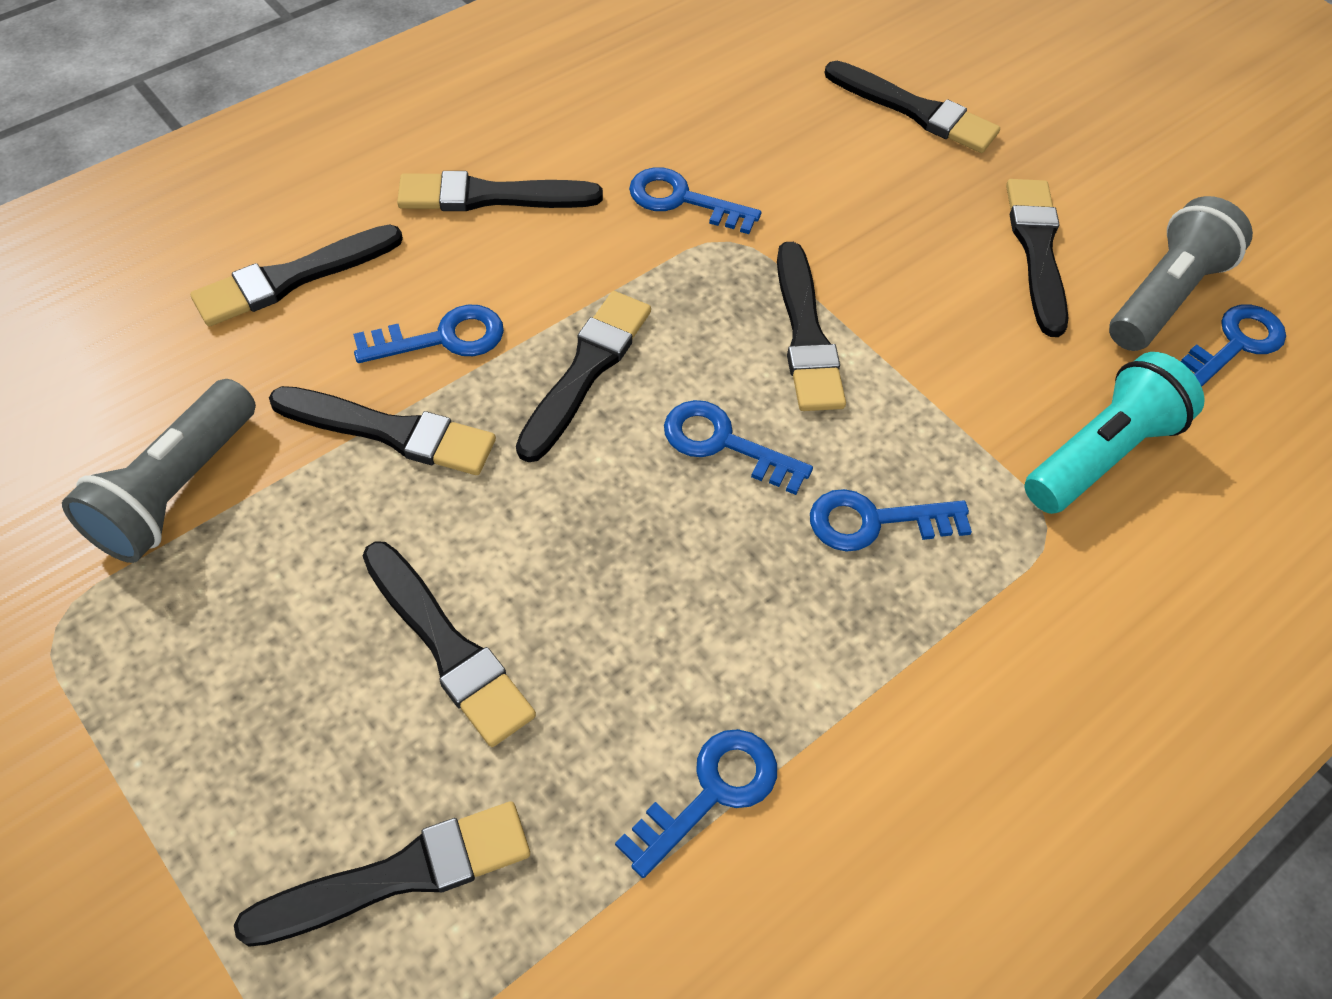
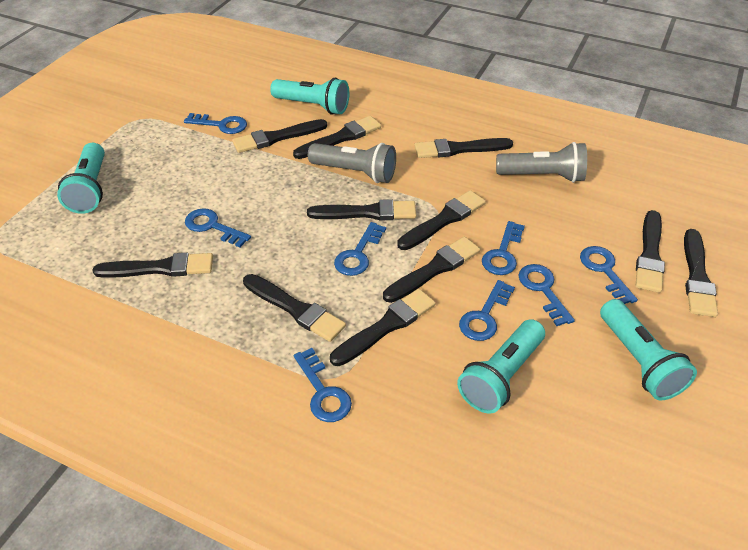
black brush: [190,225,403,327] [234,801,530,947] [269,386,496,475] [362,542,536,747] [397,171,603,211] [516,291,651,462] [777,242,846,411] [825,61,1000,153] [1006,179,1068,337] = 9 -> [92,253,213,278] [232,119,327,153] [243,274,346,342] [293,116,381,159] [307,199,416,220] [330,288,435,366] [383,237,480,303] [397,190,486,250] [414,138,513,158] [636,210,665,293] [684,229,718,317] = 11
blue key: [353,305,504,363] [615,729,777,878] [629,167,761,234] [664,400,813,495] [810,489,972,552] [1181,304,1286,387] = 6 -> [184,113,247,134] [185,208,251,248] [293,348,352,422] [334,222,386,276] [459,280,515,341] [482,221,525,275] [518,264,575,326] [580,246,638,304] = 8
turquoise flashlight: [1024,352,1205,514] = 1 -> [57,143,105,214] [270,78,349,115] [457,319,545,414] [600,299,697,400] = 4

